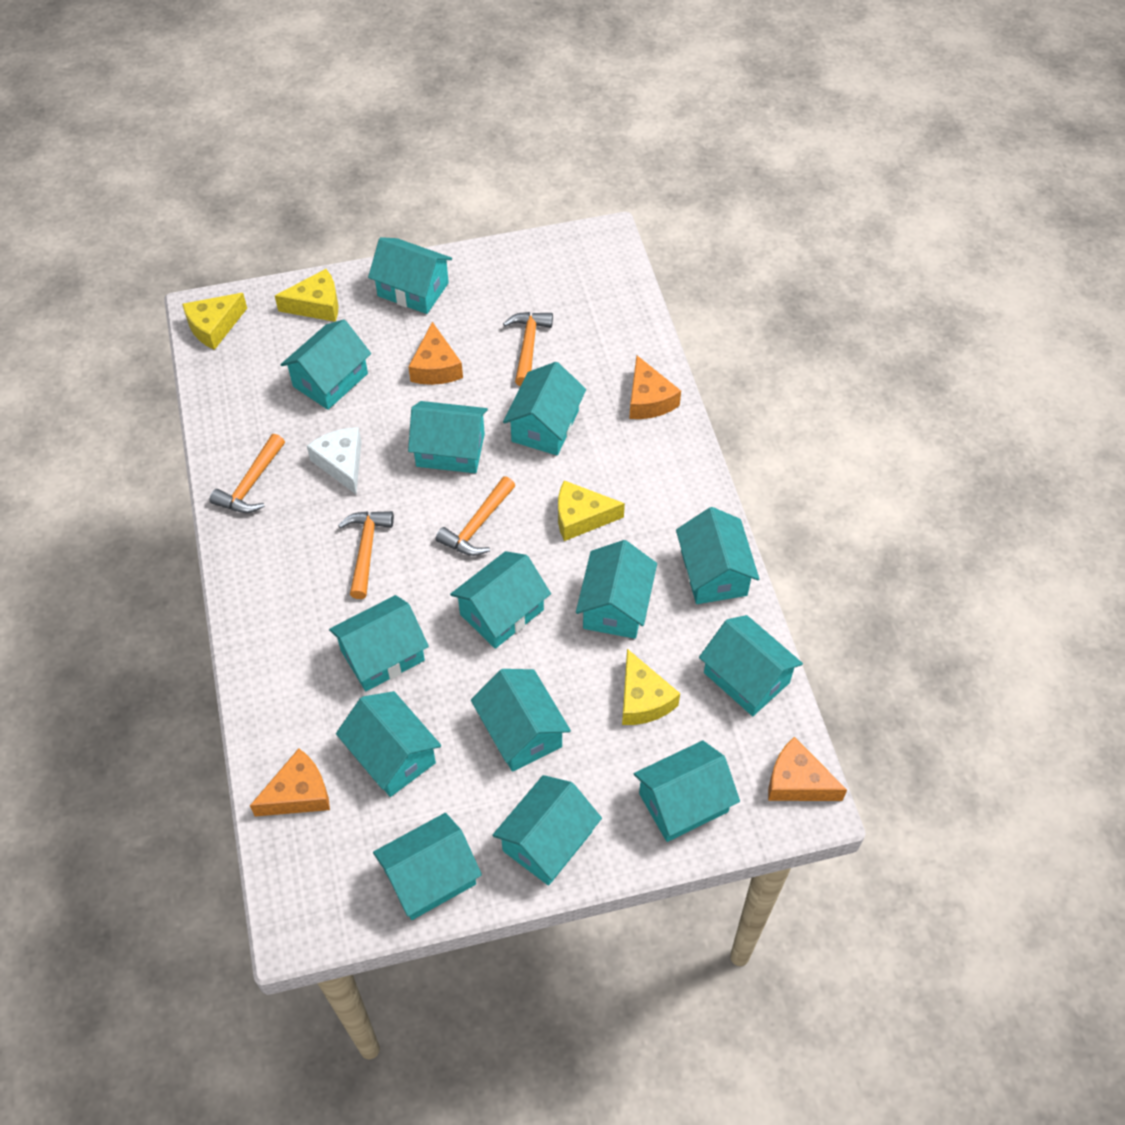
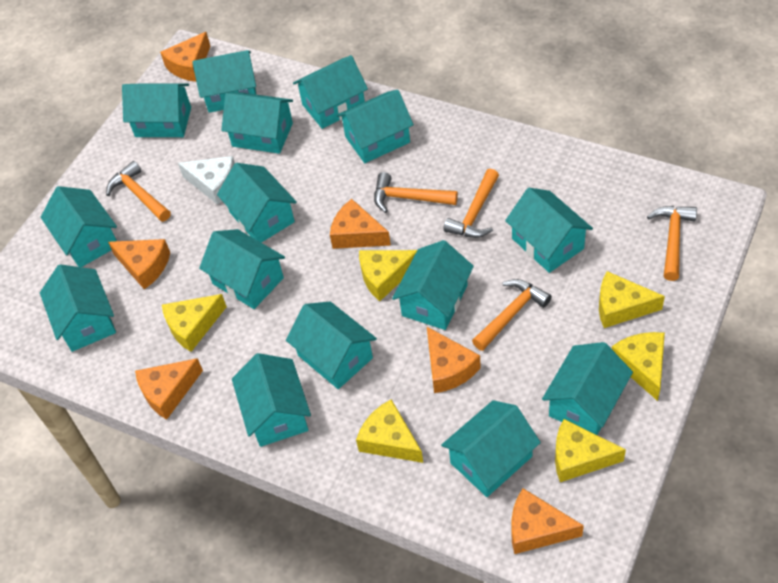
orange cheese: [250,748,330,817] [408,322,463,385] [629,355,681,419] [768,737,847,801] = 4 -> [108,239,170,289] [135,358,203,420] [160,32,210,82] [330,199,391,249] [427,327,481,393] [511,488,584,554] = 6
orange hammer: [210,434,285,513] [338,511,394,599] [436,476,515,556] [503,312,553,386] = 4 -> [106,161,171,222] [374,172,458,213] [443,169,499,238] [472,279,552,351] [647,206,697,281] = 5
turquoise house: [280,319,371,410] [329,595,429,691] [336,691,441,797] [368,237,452,314] [373,813,482,920] [408,401,488,473] [450,551,551,649] [471,669,571,772] [492,775,602,886] [503,362,586,455] [576,540,657,639] [634,741,740,842] [676,507,759,604] [699,615,803,716] = 14 -> [40,186,117,267] [40,264,116,352] [122,84,191,137] [192,50,256,113] [199,229,285,309] [217,163,297,243] [221,92,293,154] [232,353,311,447] [286,302,377,389] [293,55,368,129] [337,90,414,163] [392,240,474,330] [441,400,541,497] [505,188,593,273] [542,342,633,435] = 15
yellow cheese: [182,293,247,350] [275,269,338,322] [558,480,625,541] [622,649,680,725] = 4 -> [162,294,227,352] [356,399,423,463] [359,250,417,301] [555,419,626,482] [599,271,665,328] [612,332,665,401] = 6

